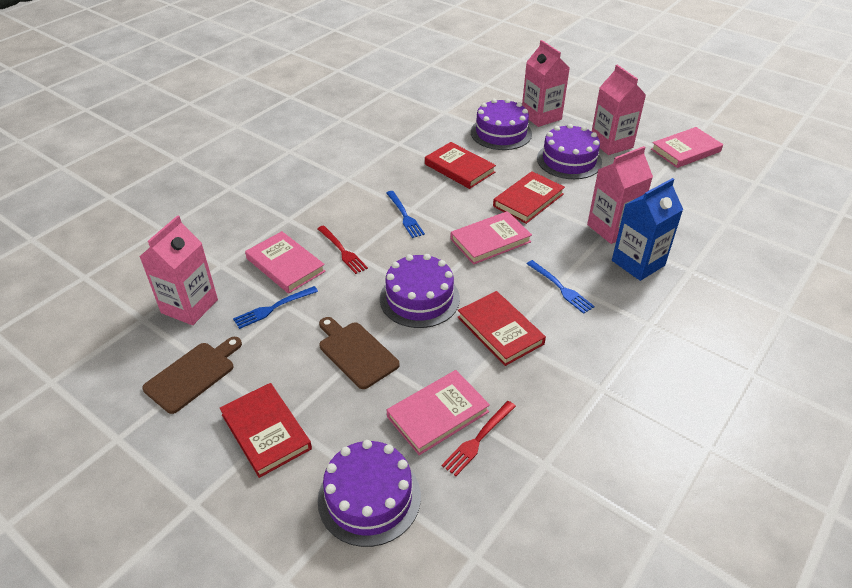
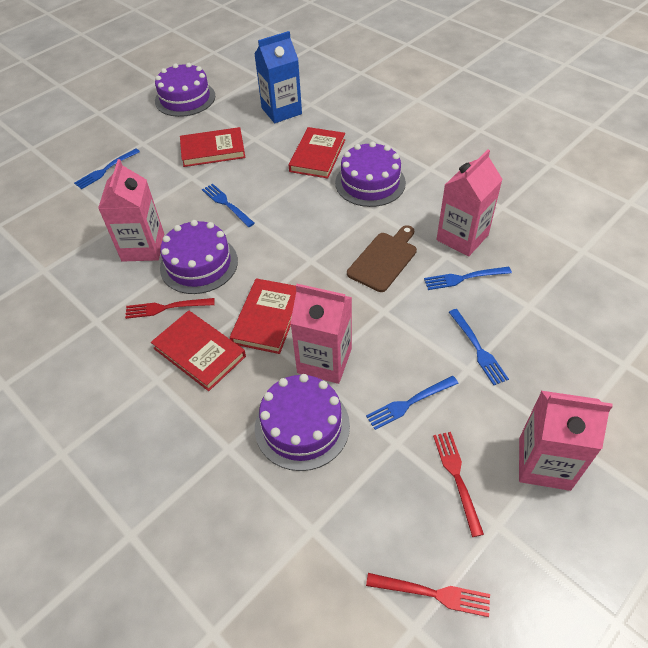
blue fork: [233,286,318,329] [386,191,425,238] [527,260,595,314] = 3 -> [74,148,140,189] [202,184,255,227] [366,376,459,430] [424,266,512,290] [449,309,509,385] = 5
brown cutting board: [142,337,242,414] [319,317,400,389] = 2 -> [347,225,417,292] = 1
pink book: [245,231,326,294] [387,370,490,455] [450,211,532,265] [651,127,723,168] = 4 -> none = 0
red fork: [317,225,368,274] [442,401,516,476] = 2 -> [125,298,215,319] [366,573,490,617] [433,432,484,537] = 3

